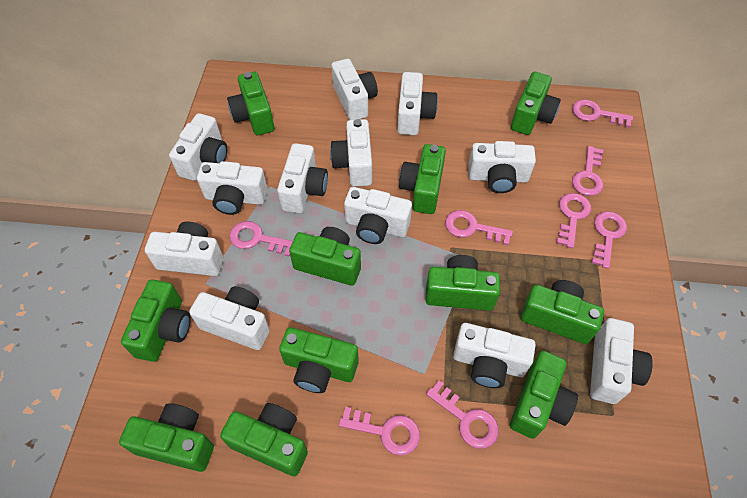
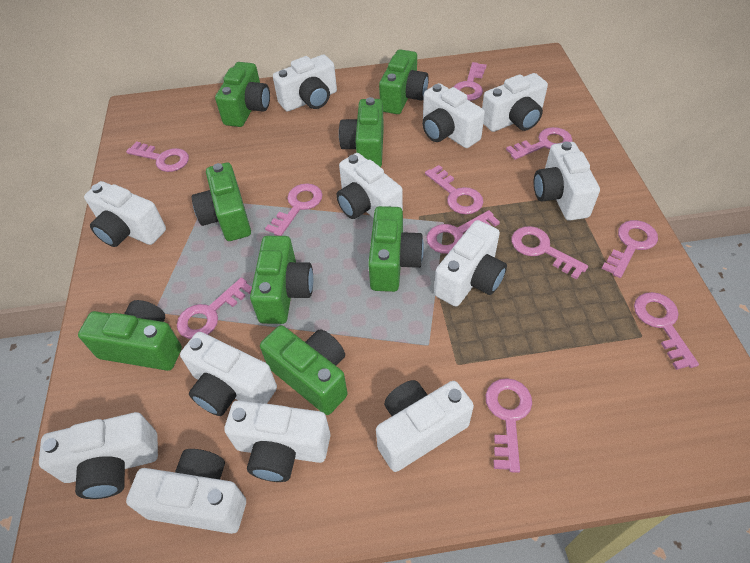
green camera: [119,403,214,472] [121,279,191,362] [220,403,308,477] [227,72,274,135] [279,327,359,393] [289,227,361,286] [399,144,446,214] [425,255,500,311] [510,351,578,439] [511,72,561,135] [521,280,604,344] = 11 -> [78,300,182,371] [192,163,251,241] [215,62,270,127] [250,236,313,324] [260,325,348,415] [339,97,384,167] [368,206,424,292] [379,49,429,114] = 8
pink key: [229,221,293,257] [339,407,420,456] [426,380,499,449] [445,210,513,245] [556,193,591,248] [572,99,633,128] [572,146,603,196] [592,211,627,269] = 8 -> [126,141,189,172] [177,278,252,339] [265,183,323,236] [425,165,483,214] [427,210,500,254] [454,62,487,101] [486,378,532,473] [506,127,572,160] [511,226,588,280] [601,220,658,278] [634,292,699,370] = 11

